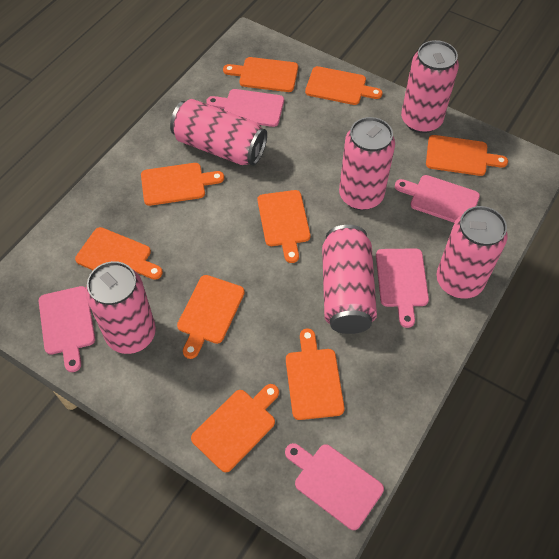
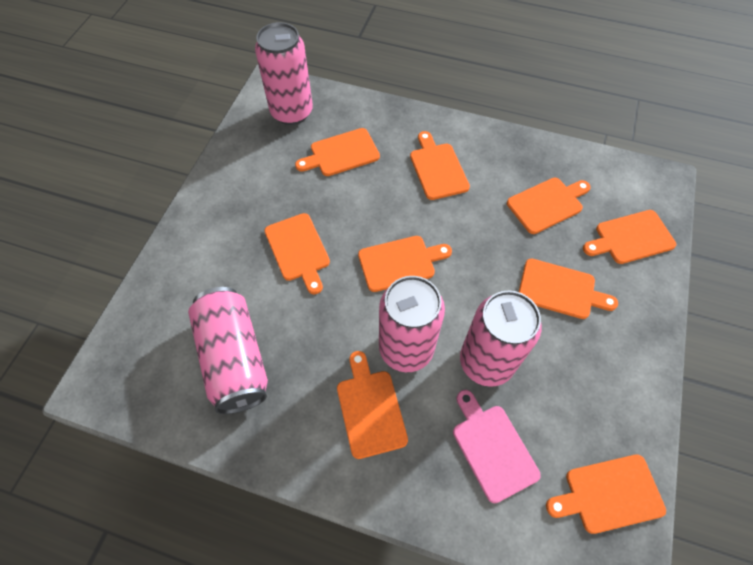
pink can: [85,261,156,354] [170,99,267,166] [322,225,377,334] [339,117,395,210] [401,40,459,133] [436,206,508,299] = 6 -> [188,287,268,414] [255,22,313,125] [379,276,445,372] [460,291,542,387] = 4
pink cutting board: [39,286,95,372] [206,89,284,127] [285,443,384,530] [376,248,429,328] [395,175,480,223] = 5 -> [453,390,541,503] = 1

